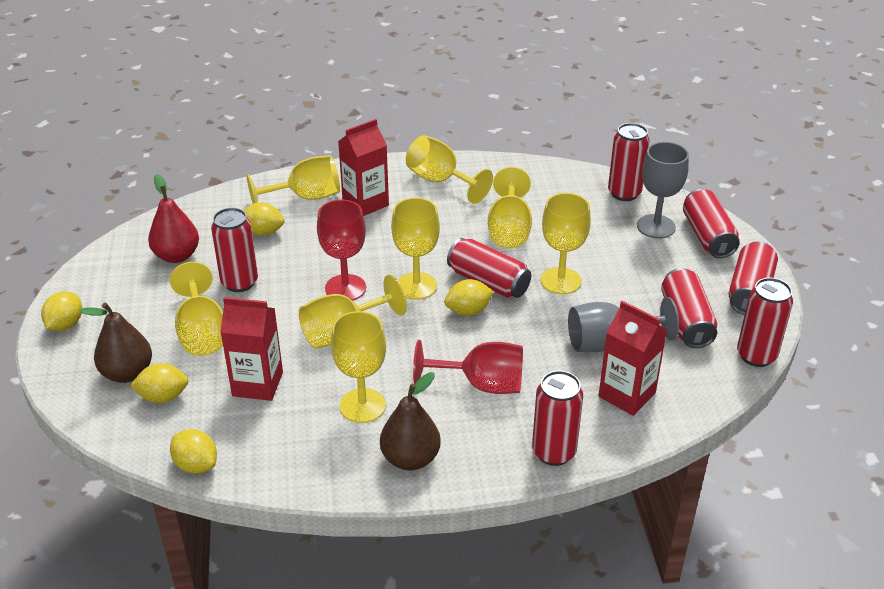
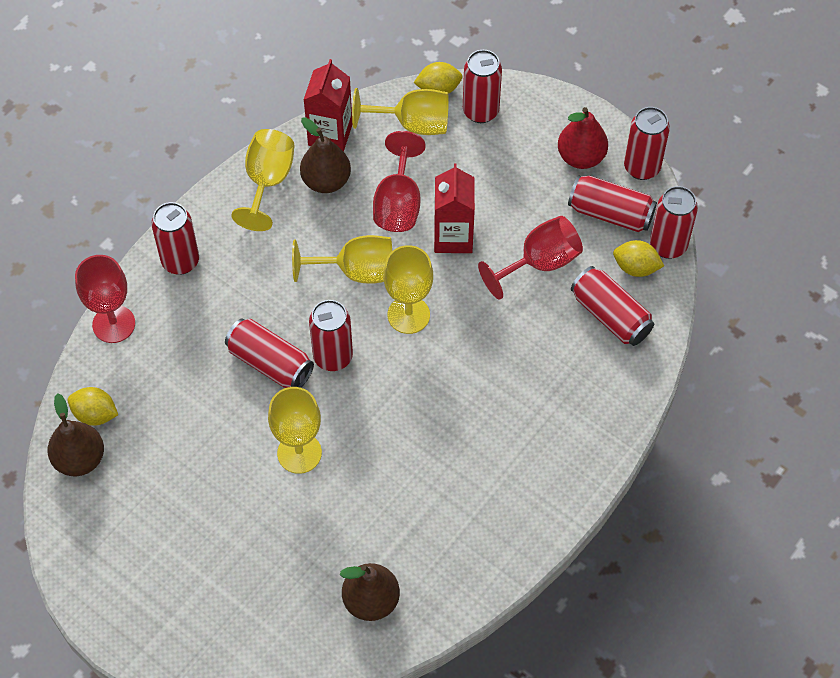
brown pear: [80,303,152,383] [380,372,441,470] = 2 -> [47,393,104,476] [300,117,351,193] [340,563,400,621] = 3
grey goblet: [568,297,679,352] [637,142,689,239] = 2 -> none = 0
red carton: [220,297,283,401] [338,119,389,216] [599,301,667,416] = 3 -> [303,59,352,152] [434,163,475,253] = 2
red goblet: [317,200,366,301] [413,340,523,394] = 2 -> [75,255,135,343] [373,131,426,232] [478,216,583,300] = 3
yellow goblet: [170,262,223,356] [246,155,340,204] [299,275,407,349] [331,311,386,423] [391,198,440,300] [406,135,493,204] [488,167,532,248] [541,193,591,294] = 8 -> [231,129,295,231] [268,387,322,474] [292,235,392,284] [352,88,449,135] [383,245,433,334] = 5
yellow lemon: [41,291,82,331] [130,363,189,403] [170,429,217,474] [244,202,284,236] [444,279,494,316] = 5 -> [67,387,118,426] [414,62,463,94] [613,240,664,277] = 3

